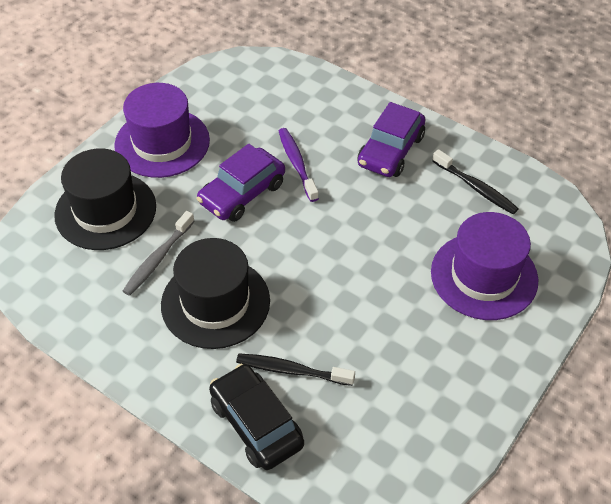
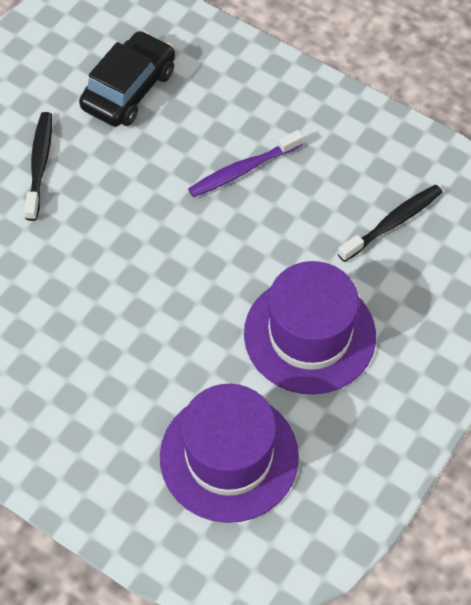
black hat: [54,148,156,250] [161,238,270,349] = 2 -> none = 0
grey toothbrush: [123,211,195,296] = 1 -> none = 0
purple car: [196,144,285,222] [357,102,426,177] = 2 -> none = 0

